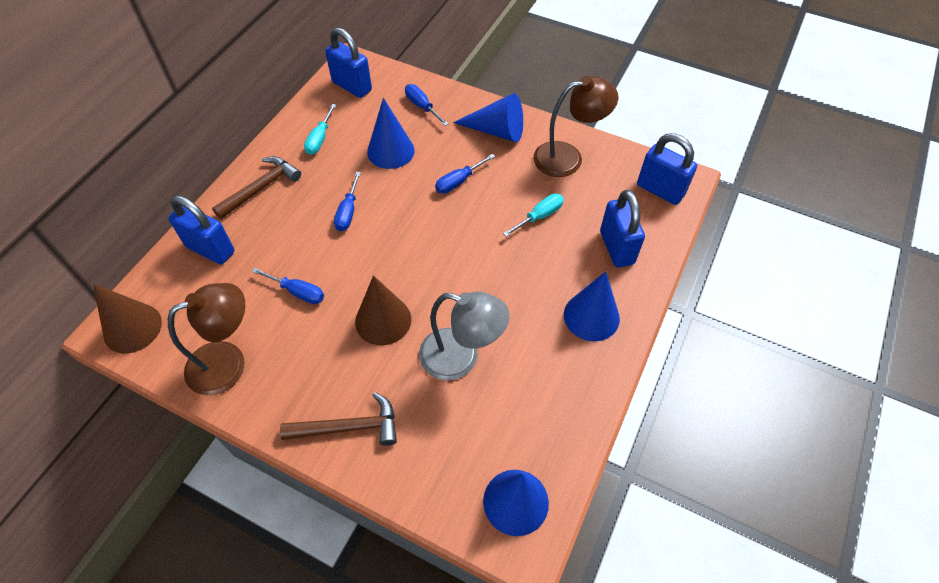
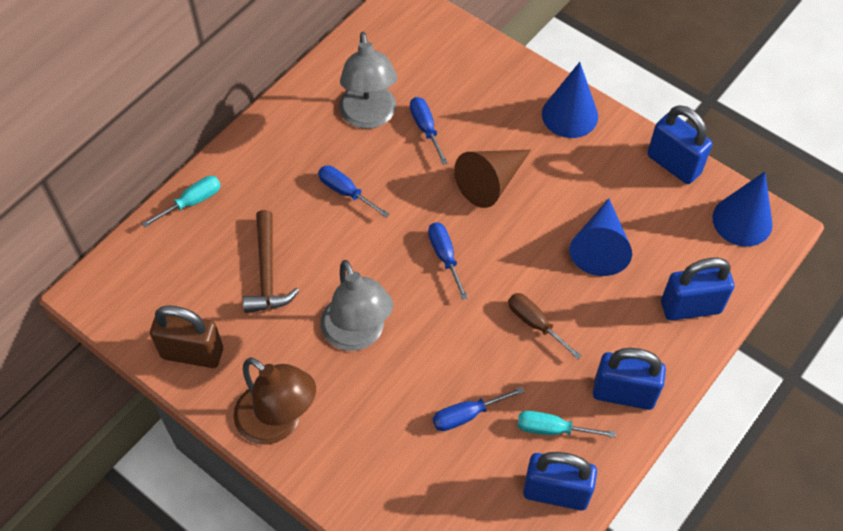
blue cone: [367,98,415,169] [453,93,523,142] [483,470,549,536] [564,271,620,341] = 4 -> [542,62,598,138] [569,199,632,276] [712,172,773,247] = 3
brown cone: [93,284,162,353] [355,275,411,345] = 2 -> [454,150,531,208] = 1
brown hammer: [212,156,301,219] [280,392,397,446] = 2 -> [243,210,299,313] = 1
brown lamp: [168,283,245,395] [533,76,618,177] = 2 -> [233,357,316,445] = 1
brown padlock: none = 0 -> [150,305,223,368] = 1
brown screwdriver: none = 0 -> [508,293,582,360] = 1
grey lamp: [419,291,510,380] = 1 -> [320,260,393,351] [339,32,397,129] = 2

